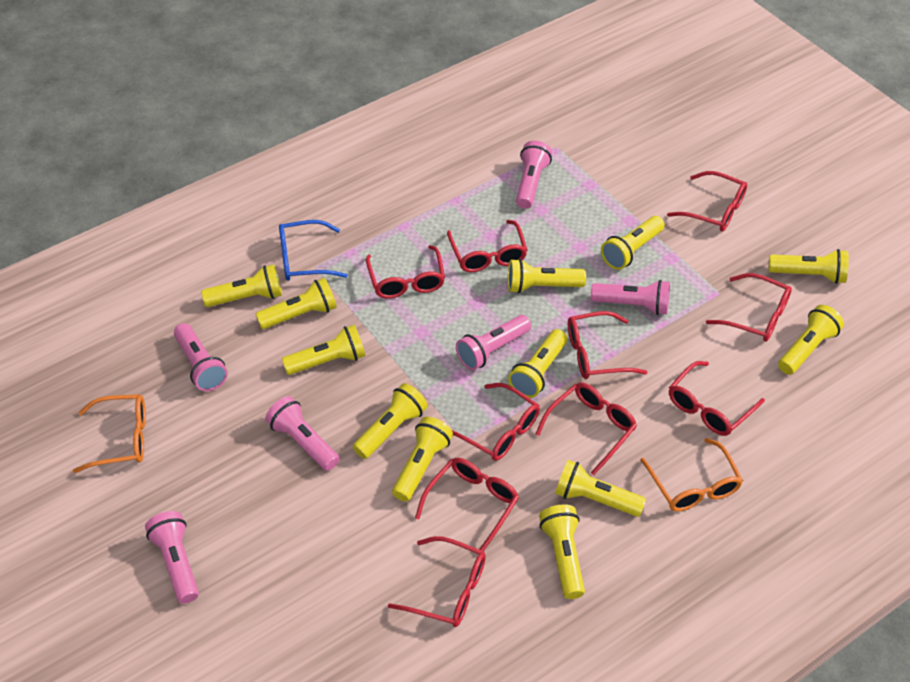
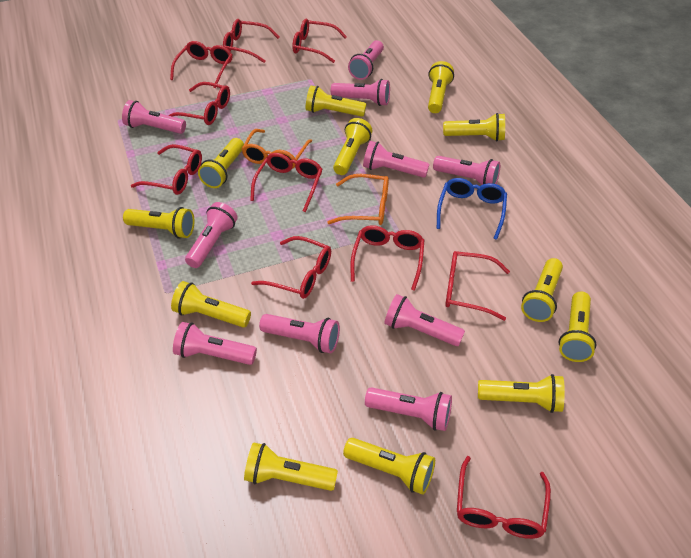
pink flashlight: [145,511,199,604] [174,323,228,391] [265,396,340,471] [456,315,531,371] [516,141,552,209] [591,280,670,315] = 6 -> [122,100,186,134] [173,322,257,365] [185,202,238,268] [259,314,340,353] [331,79,390,106] [348,40,384,80] [363,141,429,178] [365,387,452,431] [384,294,465,346] [433,156,500,185] = 10

